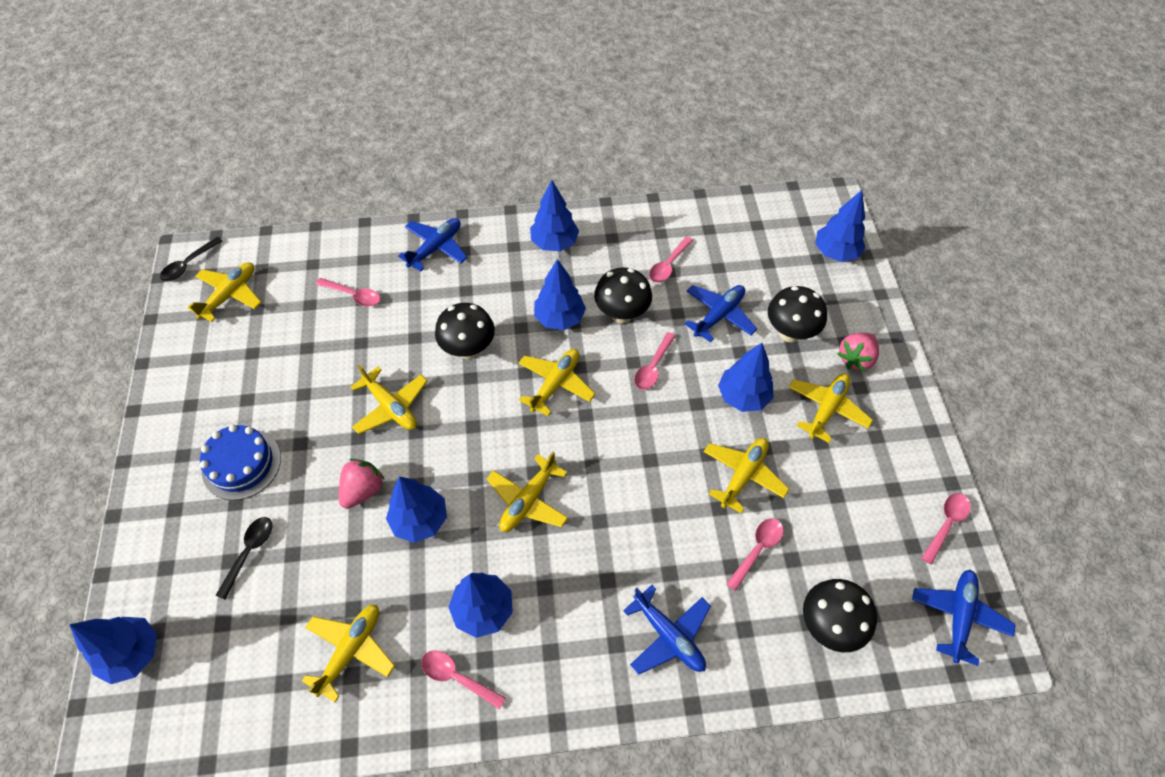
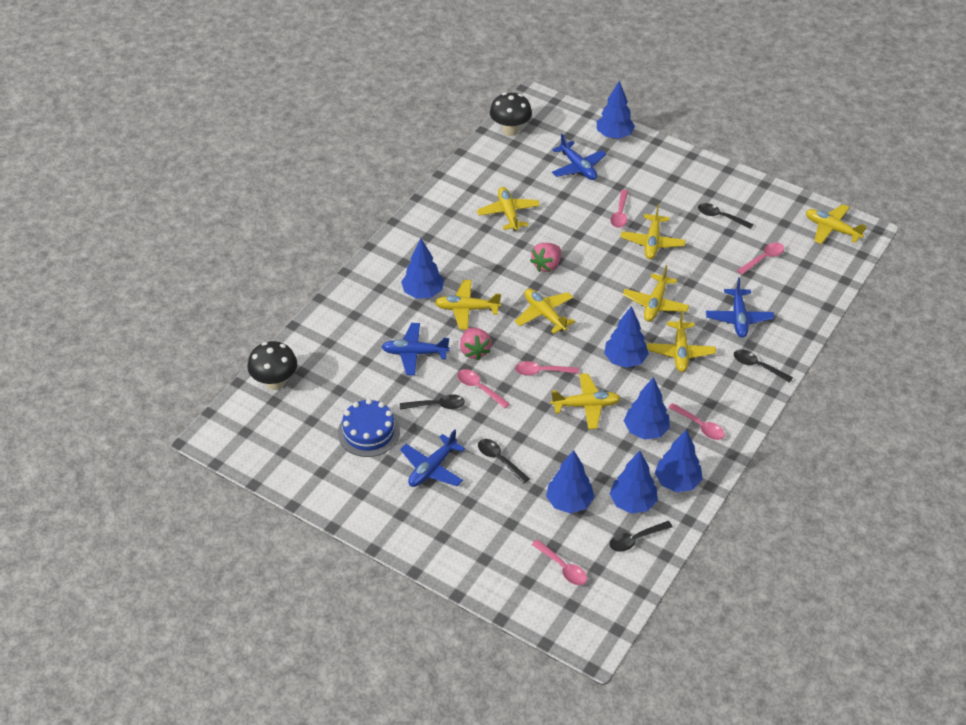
black mushroom: [435,303,495,359] [594,267,652,324] [768,286,827,342] [803,579,877,652] = 4 -> [247,341,297,390] [490,93,532,136] = 2
black spoon: [160,237,223,281] [215,517,272,599] = 2 -> [400,394,465,410] [478,439,530,483] [609,521,673,552] [698,203,753,229] [734,349,793,383] = 5
yellow plane: [188,262,262,322] [302,605,395,702] [351,364,428,434] [487,452,568,532] [518,349,595,416] [704,438,789,513] [788,373,873,443] = 7 -> [435,280,501,330] [477,187,540,231] [515,289,575,334] [551,373,621,429] [621,204,686,259] [622,265,689,322] [647,310,716,372] [806,204,867,244] = 8

